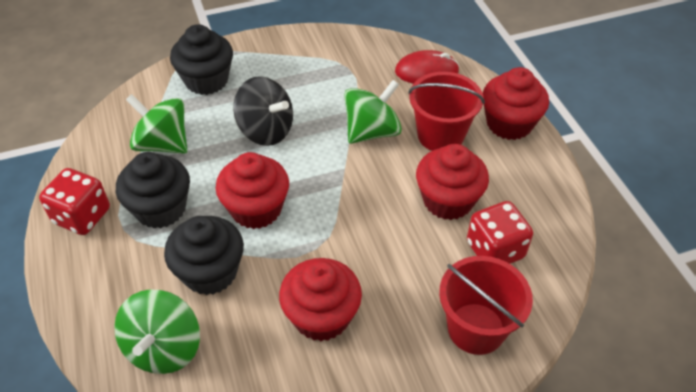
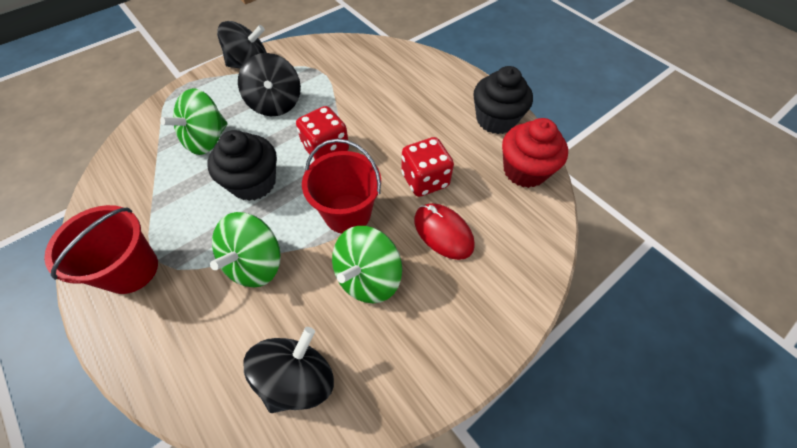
black cupcake: [116,152,190,229] [164,216,244,295] [170,24,233,95] = 3 -> [208,130,277,201] [474,66,533,134] = 2
black spinning top: [233,76,293,146] = 1 -> [217,21,267,69] [238,53,301,116] [244,327,334,413] = 3
red cupcake: [216,152,289,229] [279,258,362,341] [416,144,489,220] [483,67,549,140] = 4 -> [502,118,568,188] = 1

